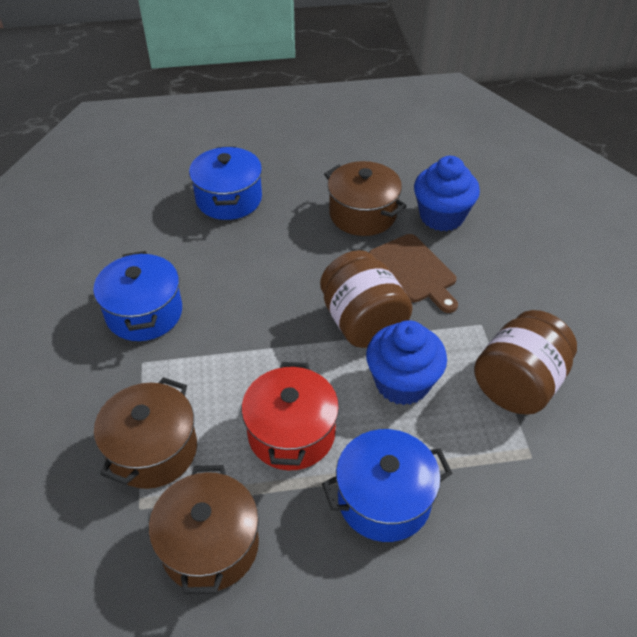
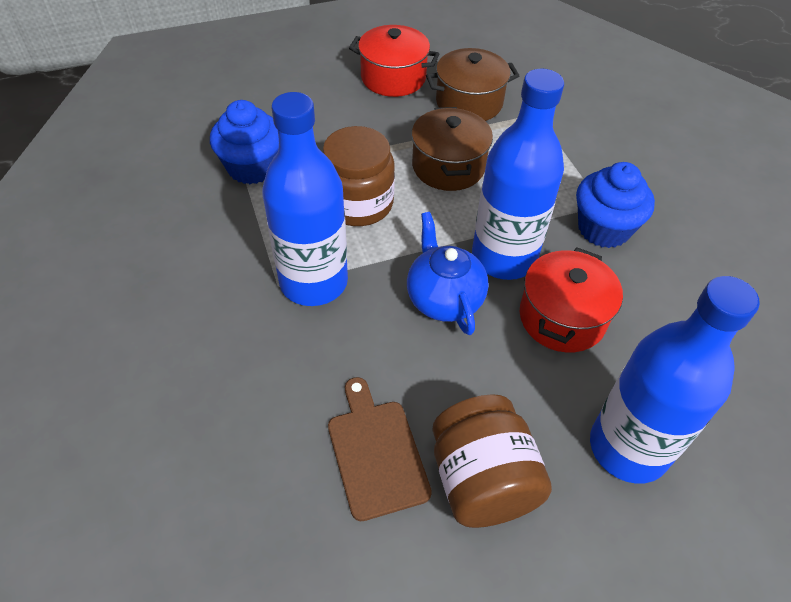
blue bottle: none = 0 -> [262,92,348,306] [472,69,564,280] [590,276,760,484] = 3
blue pot: [93,251,182,341] [189,146,262,220] [322,429,453,542] = 3 -> none = 0
blue teapot: none = 0 -> [407,212,489,335] = 1
brown pot: [94,377,197,489] [149,465,259,595] [324,161,406,236] = 3 -> [411,107,493,191] [426,48,519,121] = 2
red pot: [241,362,339,471] = 1 -> [349,25,439,97] [520,247,623,353] = 2

